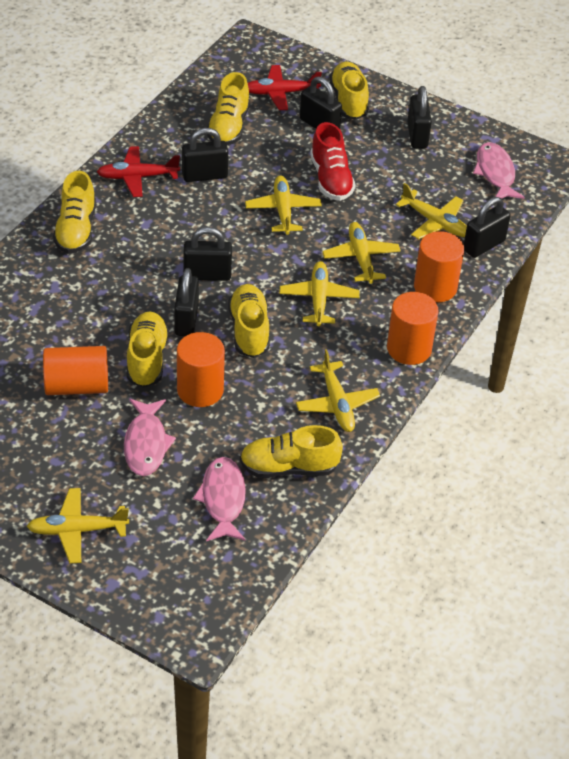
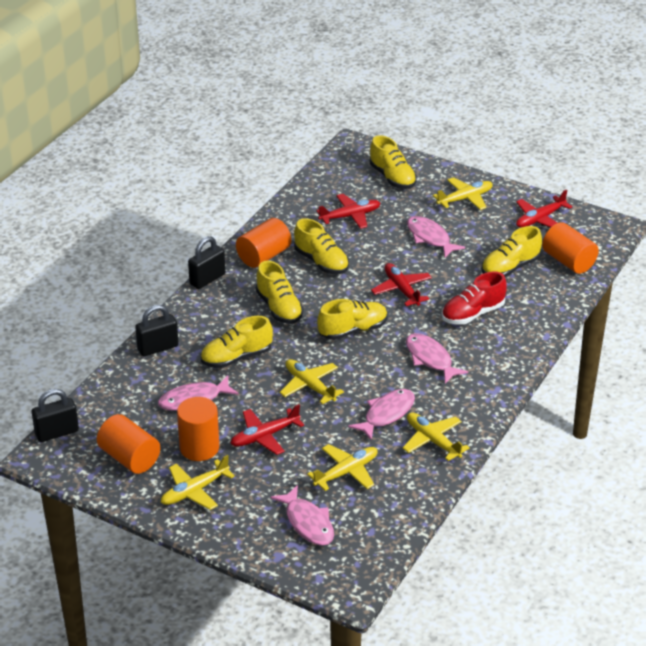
black padlock: [174,268,199,336] [182,128,228,182] [183,227,232,281] [300,76,342,129] [407,86,432,148] [464,197,511,258] = 6 -> [32,389,79,442] [135,305,179,356] [188,236,225,289] = 3
pink fish: [124,399,176,476] [193,457,246,541] [473,142,525,199] = 3 -> [158,376,239,411] [270,485,334,546] [348,389,415,441] [406,333,468,383] [407,216,465,257] = 5
red plane: [97,146,180,197] [248,65,322,110] = 2 -> [230,404,304,455] [316,194,380,229] [371,263,432,306] [516,189,572,227] = 4
yellow plane: [27,488,129,563] [245,175,322,235] [279,261,360,326] [296,349,380,432] [322,222,401,284] [396,183,467,239] = 6 -> [161,455,235,510] [279,359,344,404] [307,444,377,491] [403,412,470,461] [433,177,493,210] = 5

